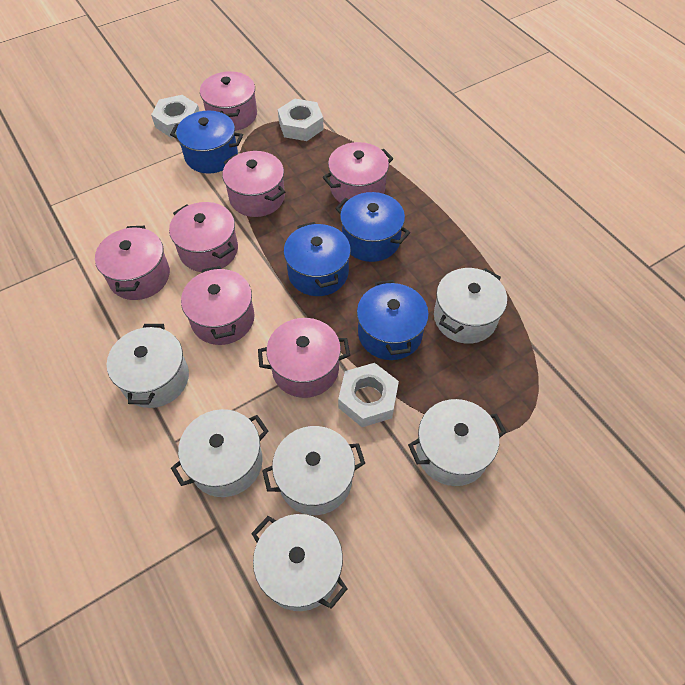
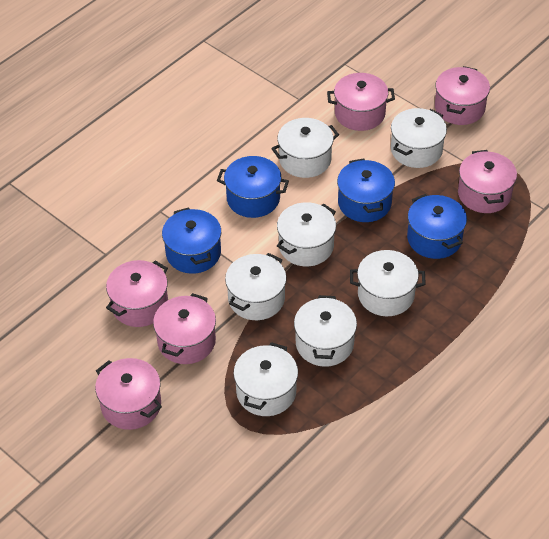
pink pot: [95,226,170,300] [169,202,238,272] [181,266,255,345] [200,71,257,131] [223,151,285,217] [258,318,350,398] [323,142,394,203] = 7 -> [95,358,162,430] [106,260,168,327] [153,293,216,364] [327,73,395,131] [435,66,490,125] [458,150,517,213] = 6
white nut: [151,95,200,138] [278,99,324,141] [338,363,399,427] = 3 -> none = 0
white pot: [107,324,189,408] [171,409,268,497] [251,514,348,611] [262,426,365,515] [408,399,507,486] [434,268,507,344] = 6 -> [225,253,287,320] [233,342,298,416] [271,118,339,178] [277,202,336,266] [294,295,357,367] [350,250,426,316] [391,108,447,168] = 7

